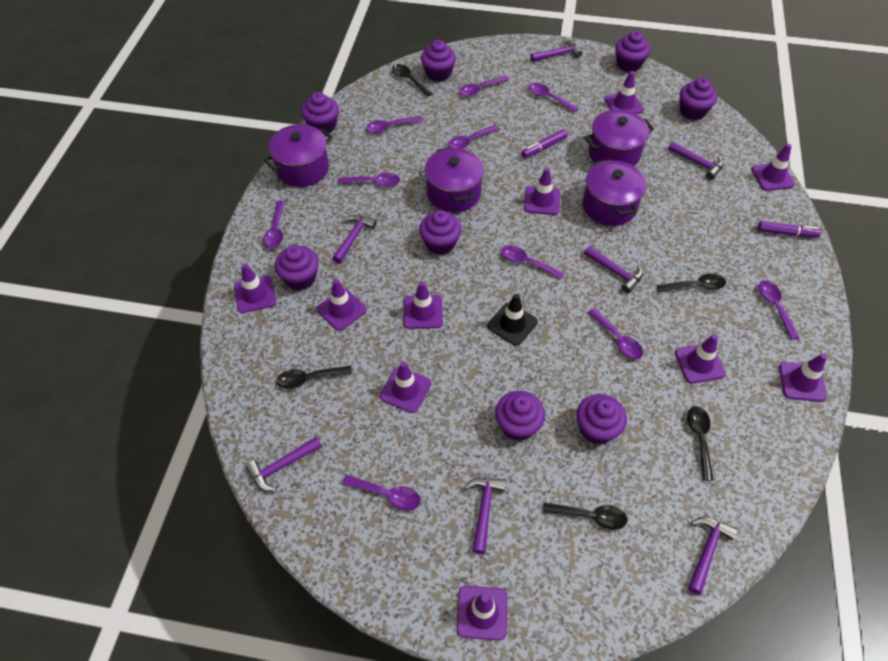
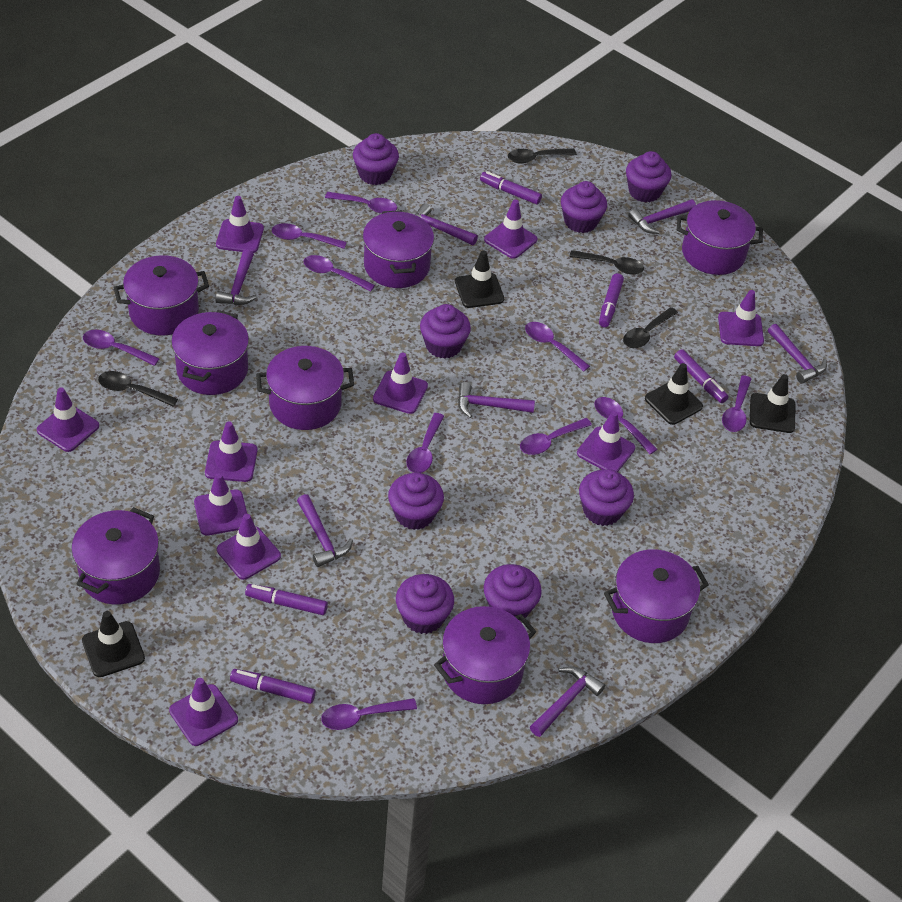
black spoon: [276,366,352,389] [392,64,433,96] [543,503,627,530] [657,273,726,292] [687,406,713,481] = 5 -> [98,371,178,407] [508,148,576,164] [569,250,644,274] [623,307,678,348] = 4
black traffic cone: [487,294,538,346] = 1 -> [82,611,145,677] [455,250,504,308] [645,363,703,425] [750,374,795,433] = 4
purple marker: [521,129,568,158] [758,221,821,237] = 2 -> [230,669,316,704] [245,584,328,615] [480,171,542,205] [599,273,624,327] [674,349,728,403] = 5
purple pot: [264,124,333,187] [424,147,484,213] [582,159,646,226] [585,110,654,166] = 4 -> [71,507,160,605] [113,255,209,336] [171,310,249,395] [256,346,354,430] [363,210,434,288] [434,606,536,704] [604,549,709,643] [677,200,763,275] = 8

